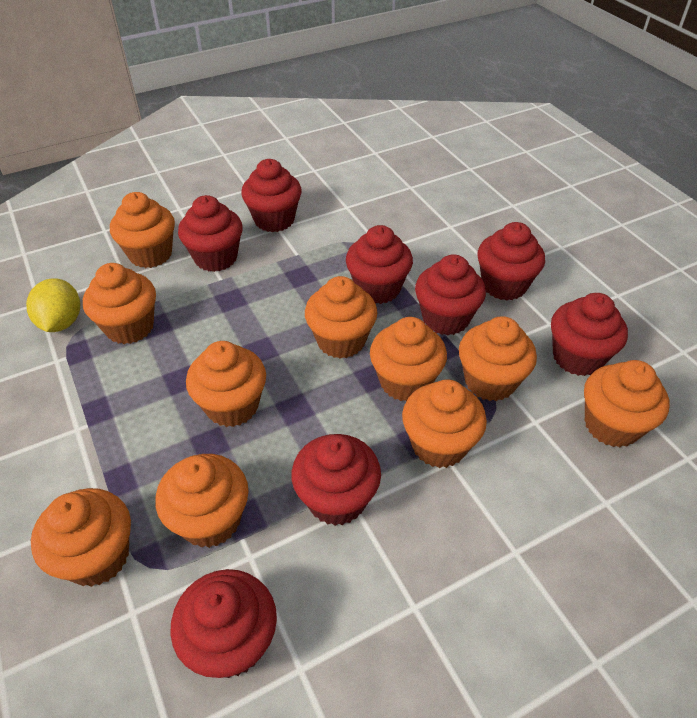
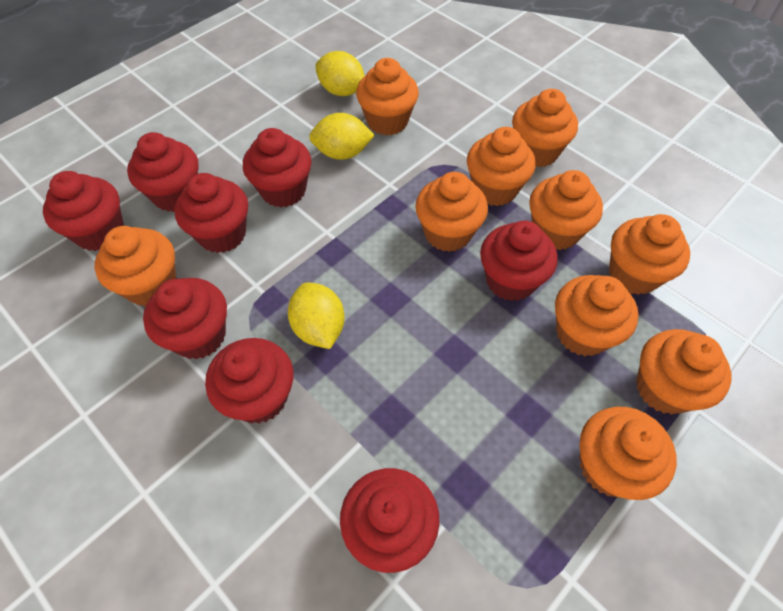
yellow lemon: [26,278,80,332] = 1 -> [288,283,345,349] [309,113,375,160] [315,51,365,96] = 3

